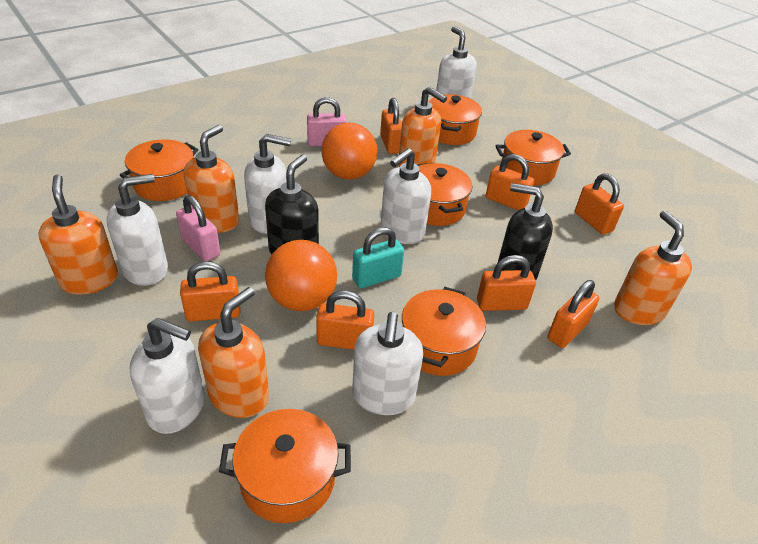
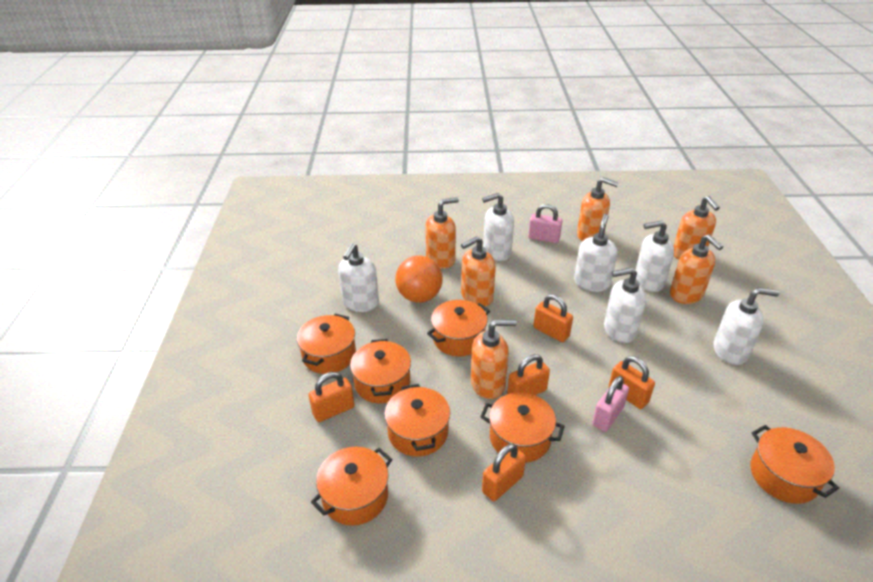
black soap dispenser: [265,155,319,255] [498,183,553,280] = 2 -> none = 0
orange ball: [265,240,337,311] [321,122,377,180] = 2 -> [395,256,442,303] = 1
orange padlock: [180,261,240,322] [316,290,374,350] [380,98,402,154] [477,255,536,311] [486,154,534,210] [547,280,599,348] [575,173,624,235] = 7 -> [309,372,354,422] [482,443,526,501] [507,354,550,395] [533,294,573,342] [609,356,655,409] = 5
orange pot: [120,139,199,201] [219,409,351,523] [402,287,486,376] [418,163,472,226] [429,94,482,145] [496,130,571,185] = 6 -> [297,314,356,374] [311,447,392,526] [350,339,411,403] [384,384,450,457] [427,300,490,356] [480,392,565,463] [750,425,839,504] = 7
orange soap dispenser: [38,174,118,295] [184,125,239,233] [198,287,269,418] [399,86,447,167] [614,210,692,325] = 5 -> [425,197,459,269] [461,236,496,307] [471,319,517,399] [577,177,619,241] [670,234,723,304] [674,196,720,259] = 6
turquoise padlock: [352,227,404,288] = 1 -> none = 0

